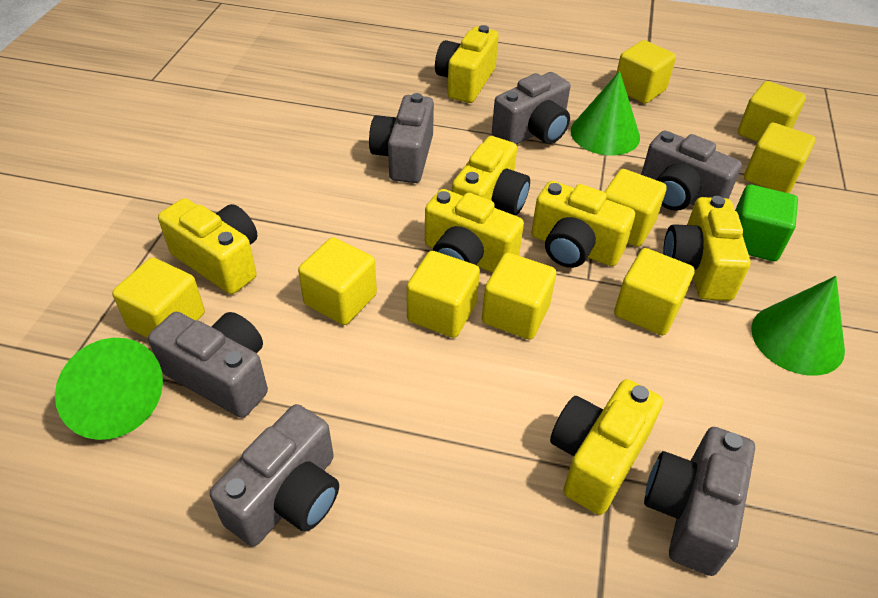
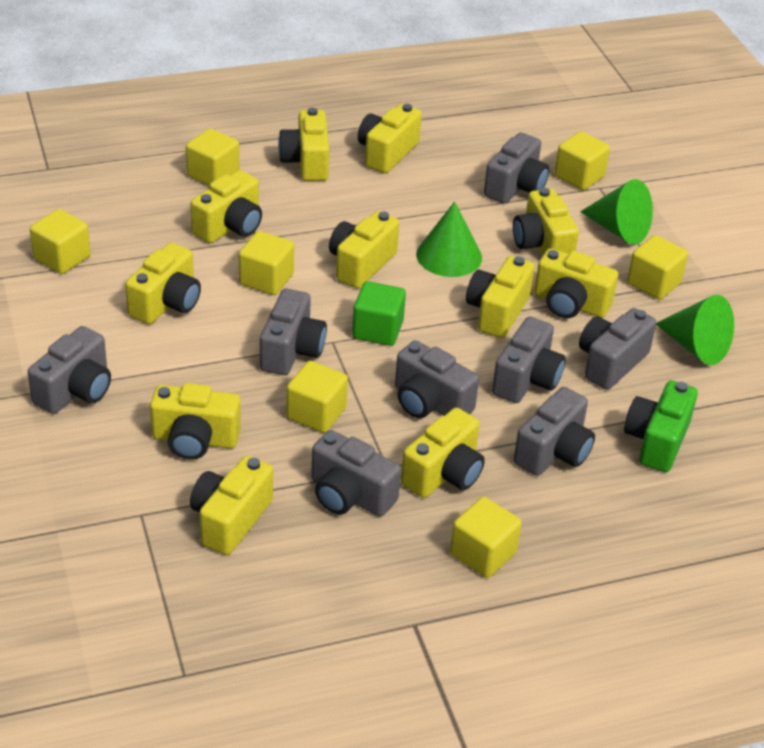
green camera: none = 0 -> [624,380,698,472] = 1
grey camera: [148,312,268,418] [210,404,339,546] [369,93,434,183] [492,72,570,145] [641,130,742,211] [644,427,755,576] = 6 -> [28,326,111,414] [260,289,327,375] [311,430,401,517] [395,340,479,418] [484,133,549,204] [492,317,566,403] [514,387,595,476] [579,308,656,390] = 8
yellow camera: [158,198,258,294] [425,189,524,273] [435,25,499,103] [452,136,530,215] [531,181,635,268] [550,379,663,515] [663,196,750,301] = 7 -> [125,243,201,324] [150,383,241,460] [190,456,273,555] [191,170,262,243] [278,108,329,181] [329,211,399,288] [358,104,422,173] [401,408,485,498] [466,256,535,338] [513,188,579,255] [534,248,618,318] = 11
yellow cube: [112,257,205,338] [298,237,377,325] [406,251,480,338] [482,253,556,340] [604,169,667,247] [614,248,695,335] [616,40,676,104] [738,81,806,142] [744,123,816,193] = 9 -> [30,209,91,274] [186,128,239,186] [239,231,294,295] [286,361,348,433] [450,497,522,578] [554,131,610,190] [627,235,688,300] = 7

